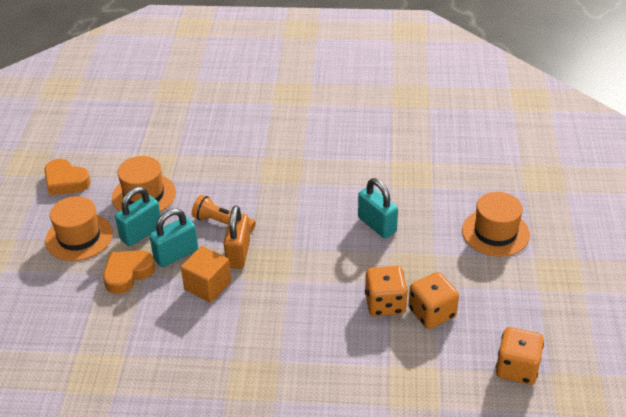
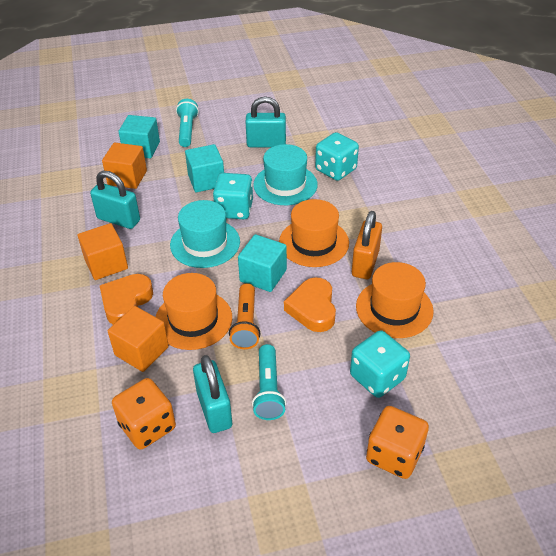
orange cube: [181,246,231,303] = 1 -> [78,223,128,280] [102,143,147,189] [108,306,169,372] = 3
orange dice: [365,266,408,316] [408,272,459,329] [496,327,544,385] = 3 -> [112,378,176,450] [366,406,429,479] = 2
turquoise cube: none = 0 -> [119,115,160,158] [185,144,224,192] [238,234,287,292] = 3
turquoise dice: none = 0 -> [213,173,253,219] [315,132,359,181] [350,330,410,398] = 3
turquoise flashlight: none = 0 -> [176,99,199,147] [252,344,286,420] = 2
turquoise hat: none = 0 -> [170,200,240,268] [253,144,318,205] = 2

